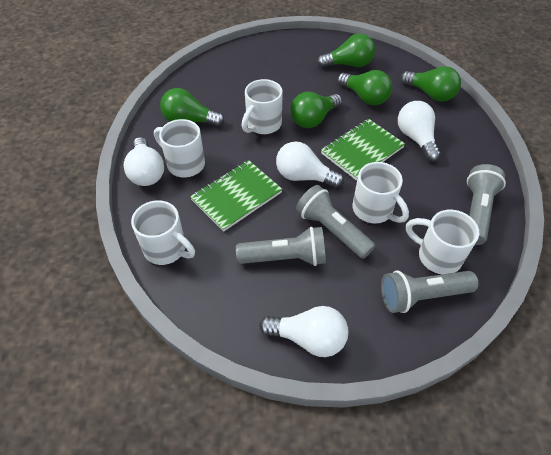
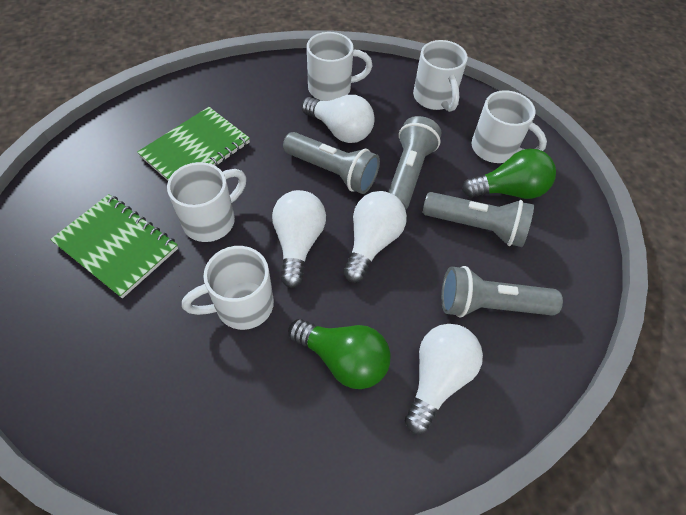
green light bulb: [160,88,225,127] [290,92,342,128] [317,34,375,68] [337,70,392,106] [400,66,461,102] = 5 -> [288,319,391,389] [462,149,556,199] = 2

